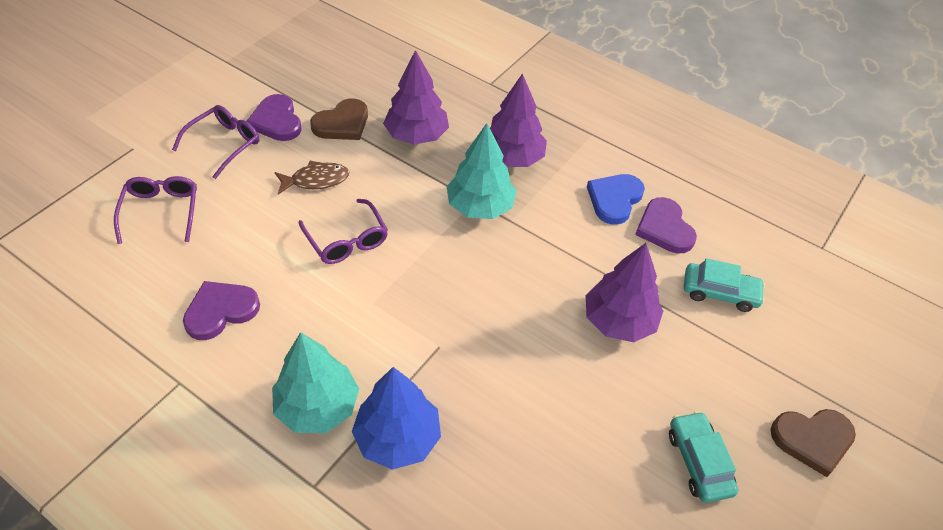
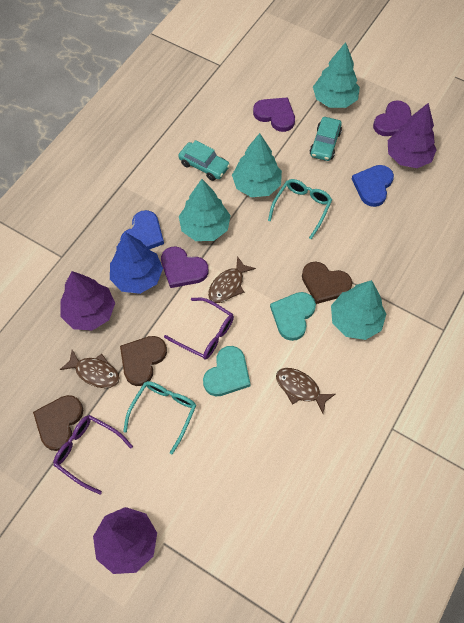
blue heart: [587,174,645,225] = 1 -> [120,210,164,249] [352,165,394,207] = 2
brown fish: [275,161,349,195] = 1 -> [60,350,120,388] [208,256,256,303] [276,368,336,413] = 3
brown heart: [310,98,368,140] [771,409,856,477] = 2 -> [33,395,83,451] [120,336,167,386] [302,262,352,304] = 3
purple glasses: [114,176,197,244] [172,105,259,179] [299,199,388,264] = 3 -> [53,415,133,494] [164,298,234,359] = 2
turquoise glasses: none = 0 -> [123,381,196,454] [268,179,332,239] = 2
turquoise heart: none = 0 -> [203,346,251,396] [270,292,316,341] = 2
turquoise tree: [272,332,359,433] [447,123,517,219] = 2 -> [179,179,231,241] [232,133,282,197] [313,42,360,108] [331,280,386,340] = 4

